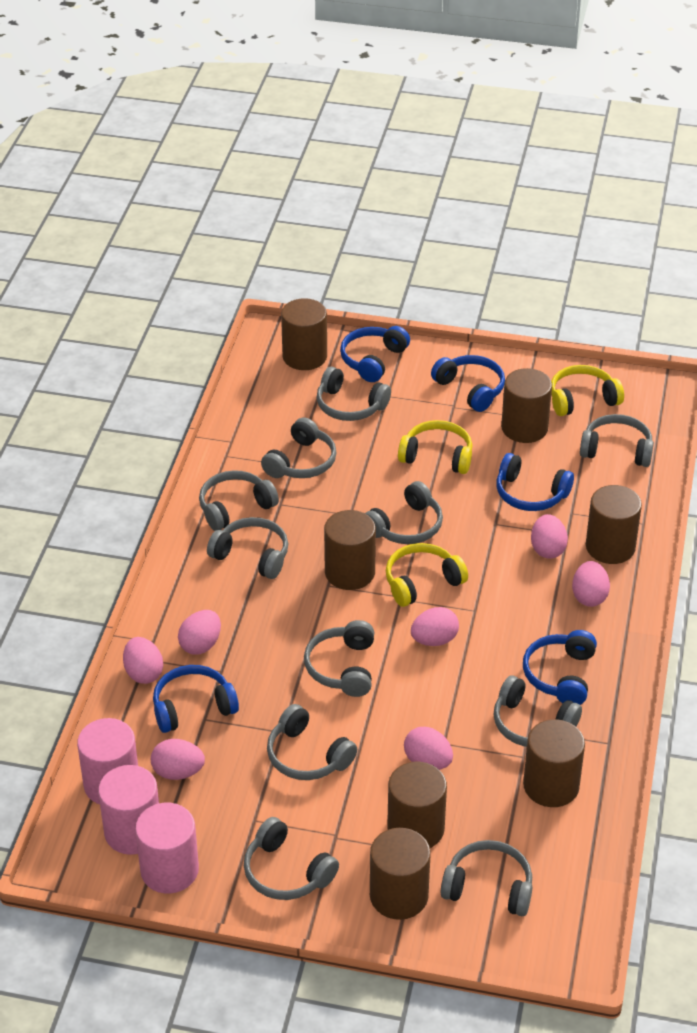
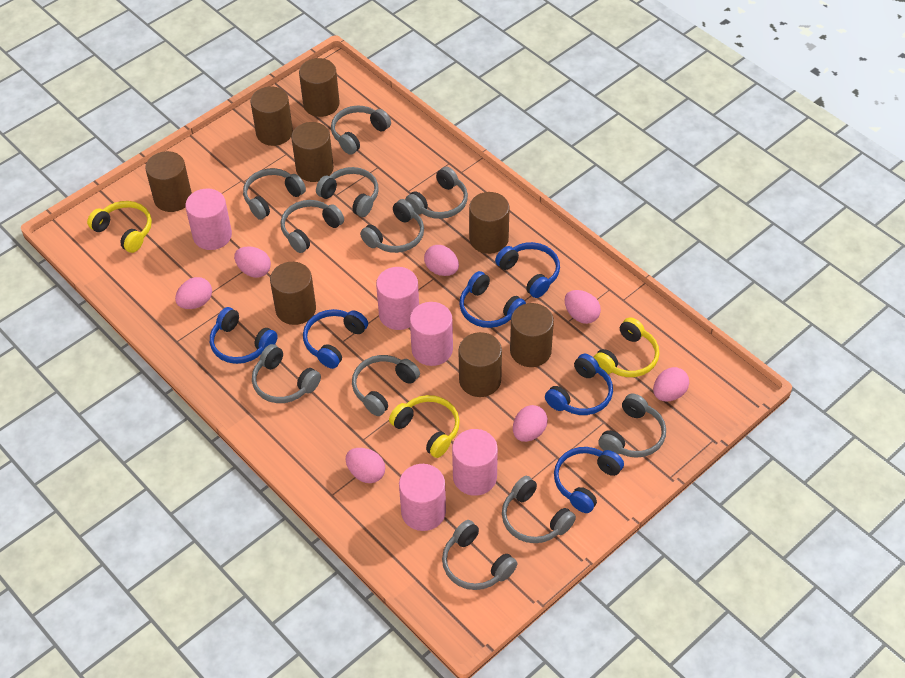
blue headphones: [153,665,239,733] [340,326,410,382] [431,355,505,412] [496,453,574,511] [523,630,597,705] = 5 -> [210,307,278,364] [303,309,368,369] [459,271,526,328] [495,242,560,298] [545,354,613,415] [554,447,624,513] = 6
brown cylinder: [281,298,327,370] [324,510,376,590] [370,828,431,920] [387,762,447,848] [501,368,552,443] [523,719,585,807] [586,485,642,564] = 7 -> [145,151,192,212] [251,87,293,146] [270,262,316,325] [291,122,334,182] [299,58,340,117] [459,332,502,397] [469,192,510,254] [510,303,554,367] = 8
pink cylinder: [77,718,138,804] [98,765,159,855] [135,803,199,894] = 3 -> [185,188,232,250] [376,267,419,330] [399,464,446,531] [410,302,453,366] [452,429,498,496] = 5

